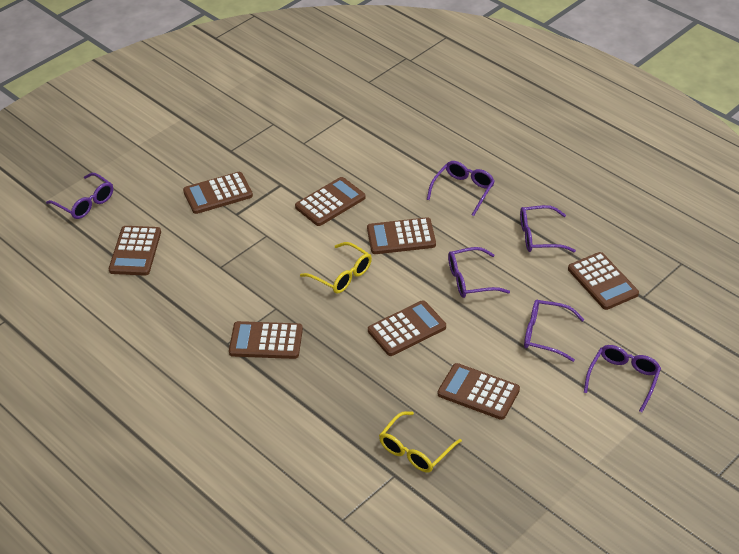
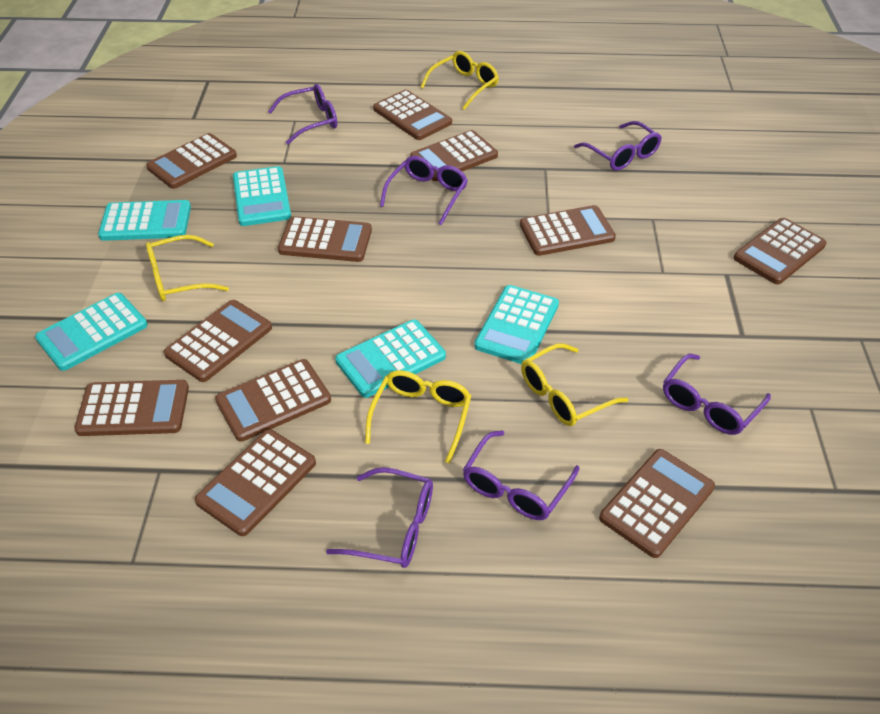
brown calculator: [109,226,161,276] [183,172,253,214] [229,321,303,359] [295,177,366,226] [367,217,436,254] [368,300,446,356] [438,363,520,420] [568,252,639,310] = 8 -> [74,380,189,436] [146,133,237,189] [164,300,272,382] [195,429,316,536] [215,359,331,442] [278,216,372,262] [373,90,452,140] [410,130,498,181] [520,205,616,256] [599,449,715,558] [733,218,827,285] = 11
turquoise calculator: none = 0 -> [35,293,148,371] [98,200,191,241] [233,166,291,226] [335,319,446,398] [474,285,559,364] = 5
yellow glasses: [300,242,372,293] [379,411,462,473] = 2 -> [146,235,229,301] [365,370,471,464] [420,51,499,110] [521,343,628,426] = 4

